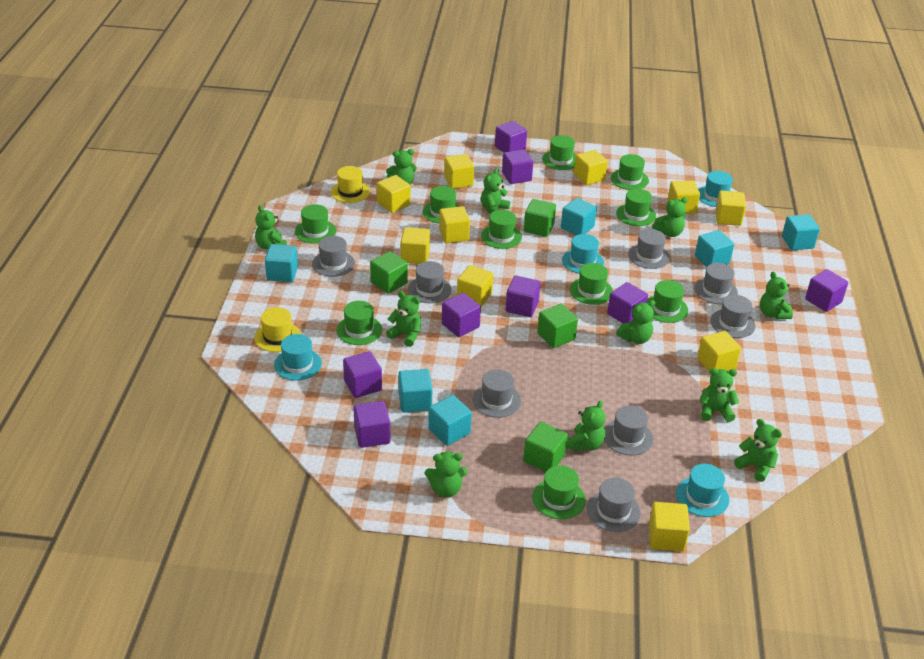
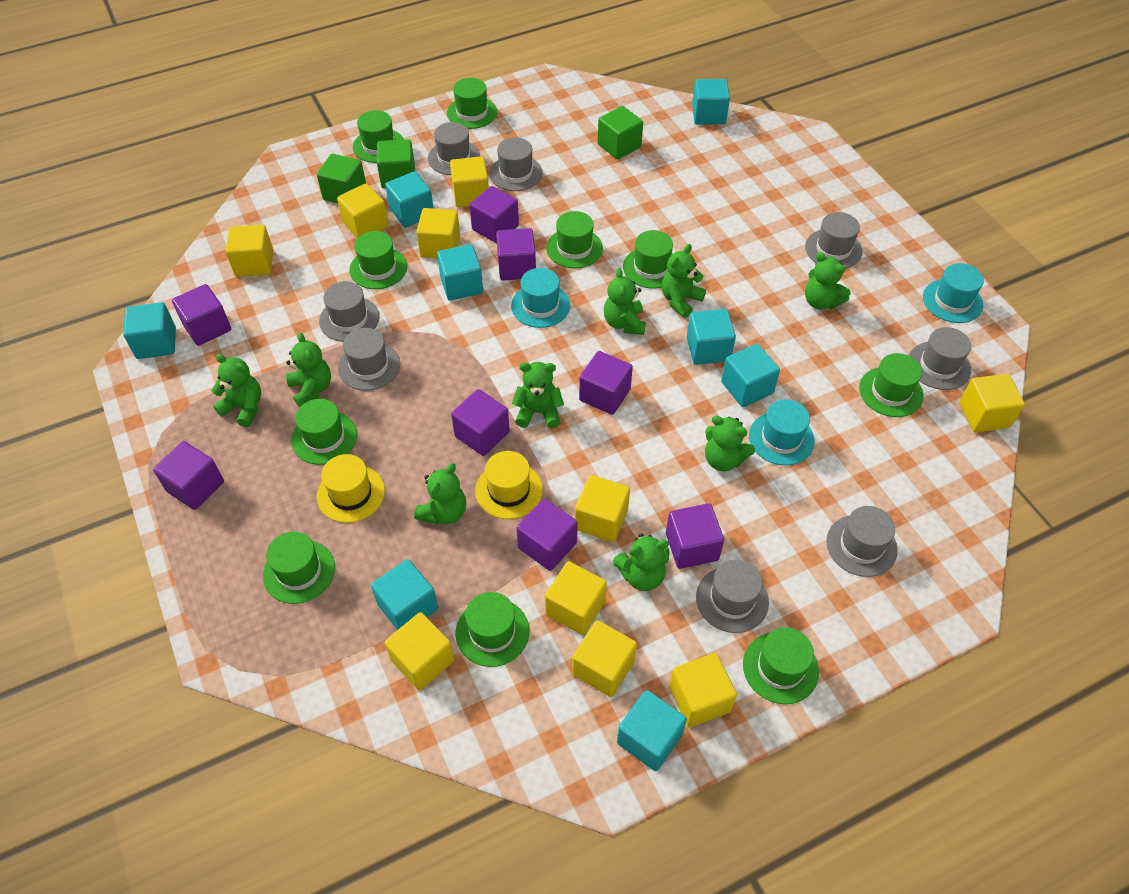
green cube: [370,251,408,294] [523,422,568,472] [524,199,556,237] [537,304,578,348] = 4 -> [317,154,366,203] [377,139,415,188] [598,106,643,159] = 3
green teddy bear: [255,205,287,250] [386,149,417,184] [386,291,421,347] [425,452,467,498] [481,168,510,214] [566,401,606,452] [616,300,655,344] [652,197,688,237] [699,368,739,422] [734,419,782,482] [760,272,793,320] = 11 -> [211,354,261,427] [286,332,331,407] [414,463,466,525] [512,362,564,428] [604,268,646,335] [613,533,669,591] [662,244,706,318] [705,416,755,471] [805,252,851,309] = 9
turquoise cube: [265,244,298,282] [398,369,432,413] [428,395,472,446] [561,198,597,235] [695,230,734,267] [782,214,820,250] = 6 -> [123,302,176,359] [371,559,438,630] [385,171,434,228] [437,244,483,301] [617,690,687,771] [687,309,736,365] [692,79,730,124] [721,344,780,407] = 8
turquoise hat: [274,334,322,381] [562,234,604,274] [676,464,729,517] [699,171,733,207] = 4 -> [511,268,570,328] [749,399,815,466] [923,263,984,323] = 3

